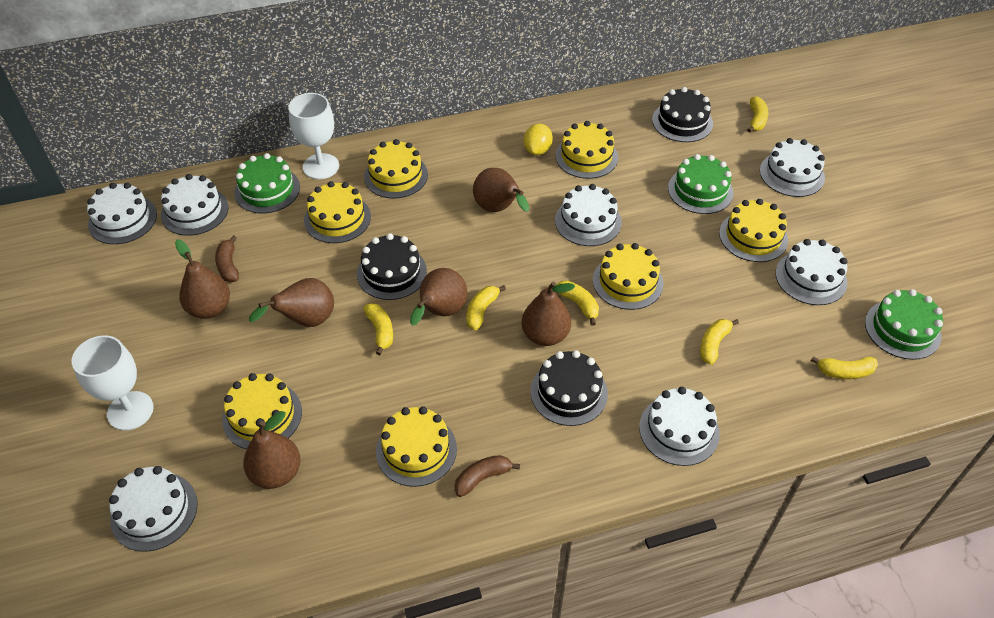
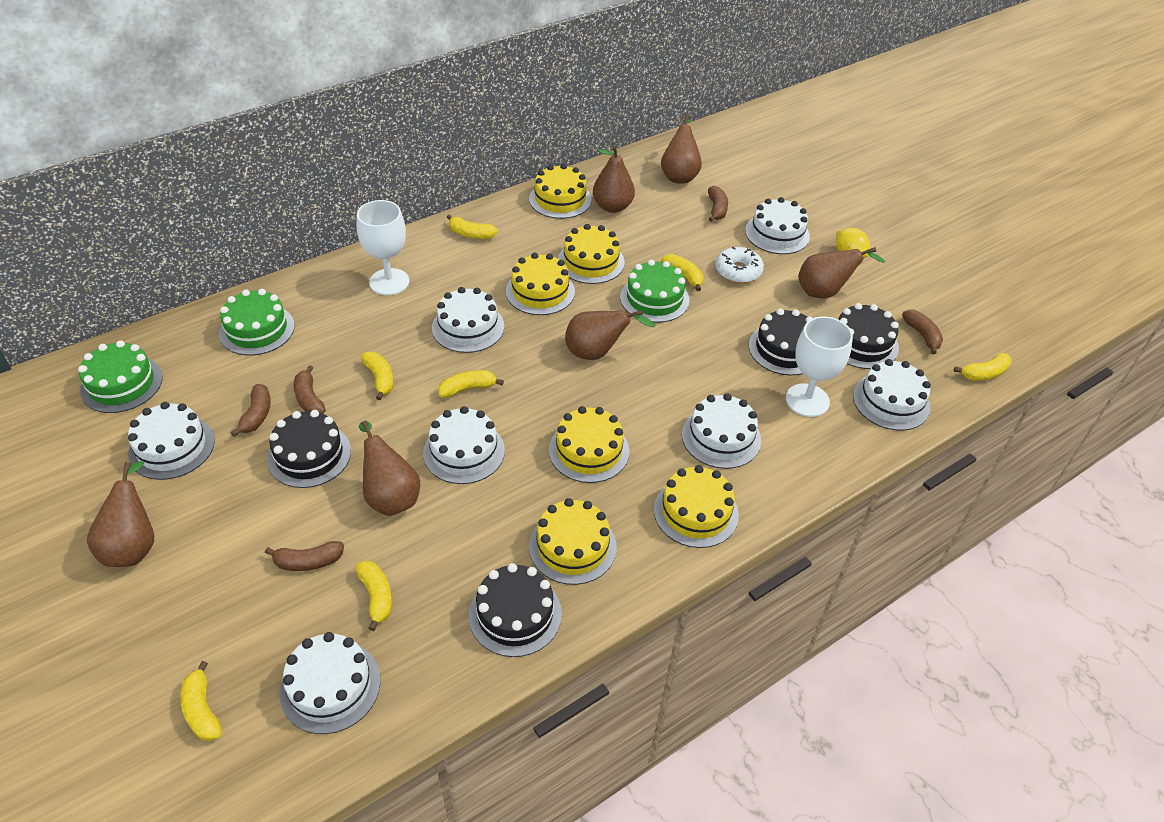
black cake: [357,233,427,300] [530,350,608,426] [652,87,713,142] = 3 -> [267,410,351,488] [469,563,562,657] [749,309,813,375] [838,303,899,369] = 4
brown banana: [215,235,239,282] [454,455,520,497] = 2 -> [231,384,271,437] [265,541,344,571] [294,365,326,414] [708,186,728,222] [902,309,943,354] = 5
white donut: none = 0 -> [716,247,764,283] = 1
yellow banana: [363,303,393,355] [466,285,506,330] [556,280,599,326] [700,319,739,365] [747,96,768,133] [811,356,878,379] = 6 -> [180,661,222,741] [355,561,392,631] [361,352,394,400] [438,370,504,398] [447,214,498,239] [661,254,704,291] [954,353,1012,381] = 7
yellow cake: [222,373,302,449] [304,181,371,243] [364,139,428,199] [376,406,457,487] [555,121,618,179] [593,243,663,310] [719,199,788,262] = 7 -> [506,253,575,315] [529,164,592,219] [529,498,617,585] [549,406,629,483] [558,224,625,284] [654,465,739,548] = 6

